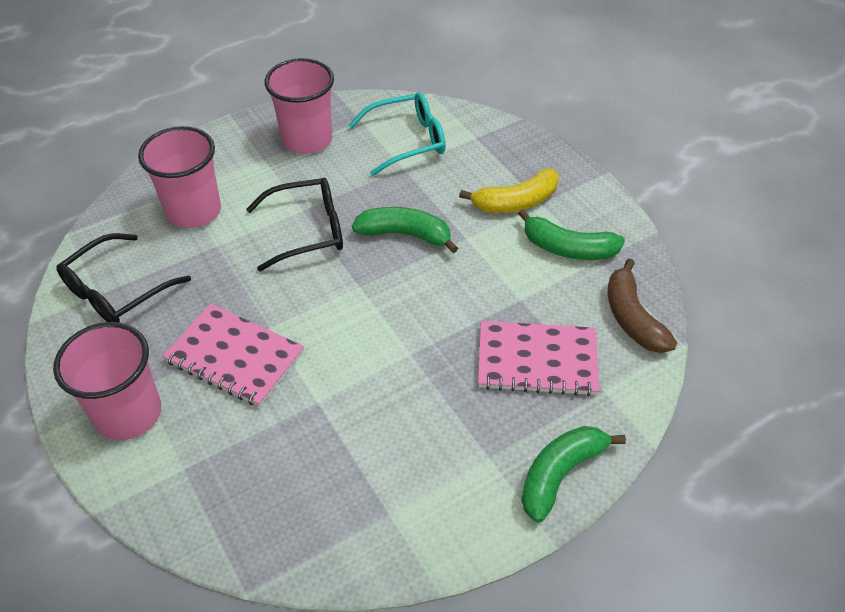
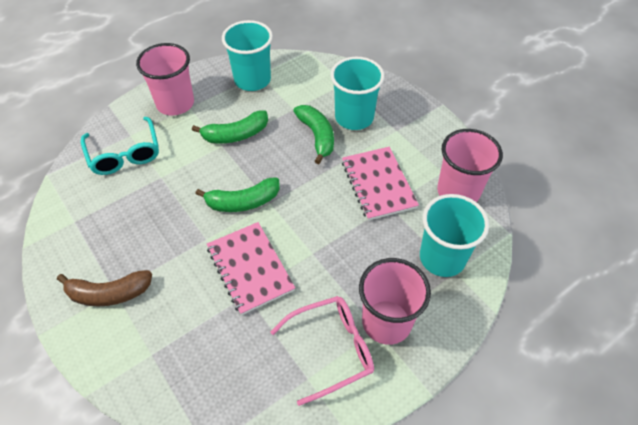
black glasses: [56,233,191,323] [246,178,343,271] = 2 -> none = 0
pink glasses: none = 0 -> [270,296,374,406] = 1
turquoise cup: none = 0 -> [222,20,273,91] [330,57,384,130] [420,194,489,277] = 3
yellow banana: [459,169,559,213] = 1 -> none = 0

